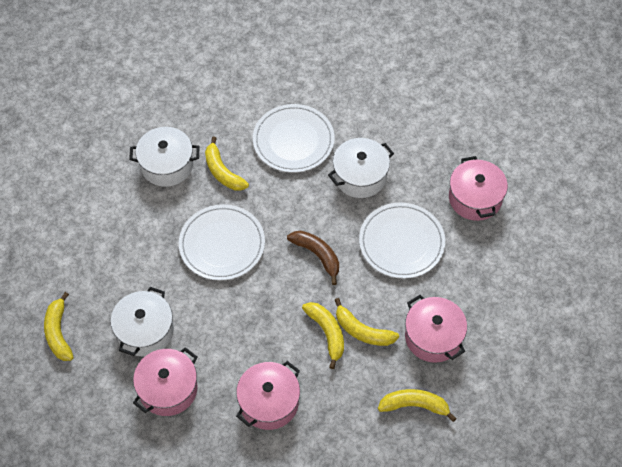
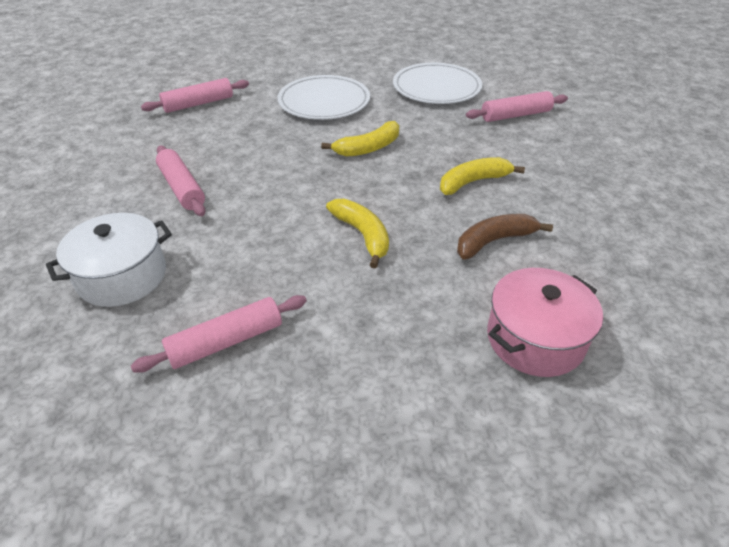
pink pot: [133,347,198,416] [236,361,300,430] [405,295,467,363] [449,156,508,221] = 4 -> [487,268,603,377] = 1
pink rolling pin: none = 0 -> [131,295,307,373] [141,78,249,113] [156,146,206,216] [466,91,568,122] = 4
white plate: [179,204,265,281] [253,104,335,173] [359,202,445,279] = 3 -> [278,75,370,120] [393,63,482,104] = 2
white pot: [111,287,174,356] [129,127,200,187] [328,138,394,198] = 3 -> [46,213,172,307] = 1
yellow banana: [44,292,74,361] [205,137,249,190] [302,302,344,369] [335,298,399,346] [378,389,457,422] = 5 -> [321,121,399,157] [326,199,389,268] [440,157,525,195] = 3

